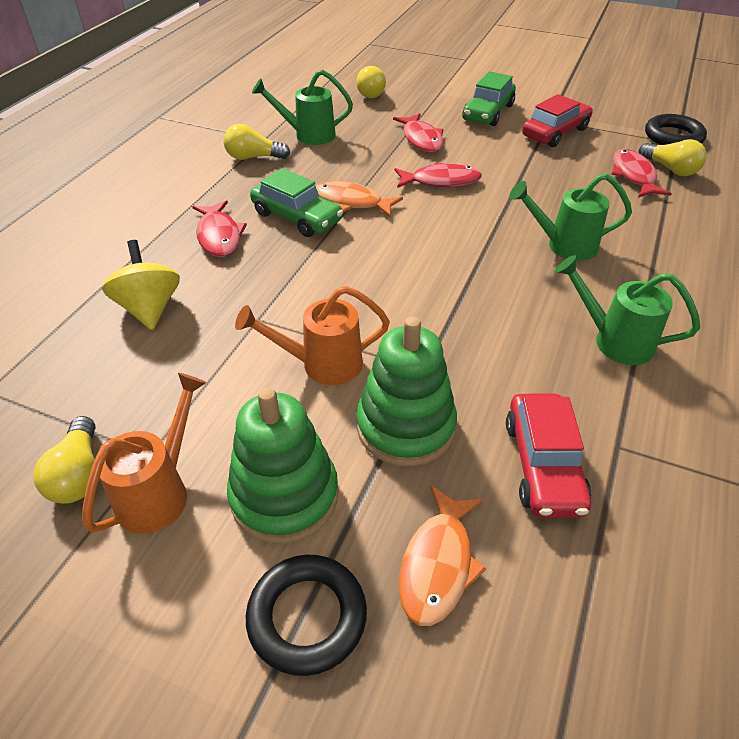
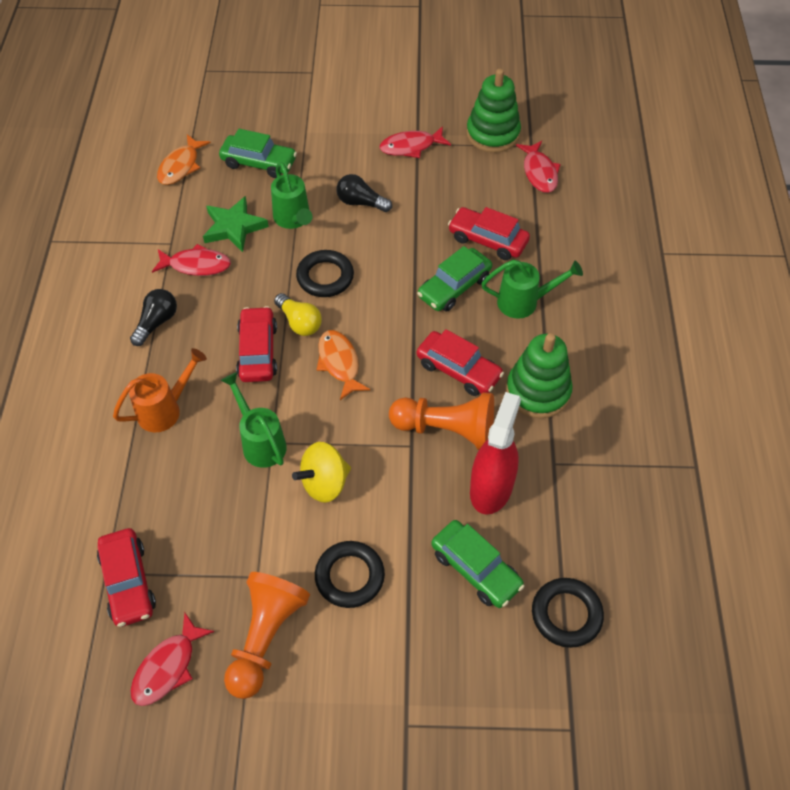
black light bulb: none = 0 -> [130,289,177,346] [337,174,392,212] = 2
black ring: [246,555,367,676] [645,114,707,145] = 2 -> [296,250,354,297] [315,541,385,608] [532,578,604,648] = 3
green car: [250,168,343,237] [463,71,516,126] = 2 -> [219,129,297,178] [417,246,492,312] [431,520,525,608] = 3
green star: none = 0 -> [203,196,269,252] = 1
orange pawn: none = 0 -> [224,572,310,699] [389,392,494,450] = 2
orange watering can: [82,373,207,534] [235,286,390,385] = 2 -> [113,348,207,432] = 1
red car: [506,394,592,518] [522,94,593,147] = 2 -> [97,528,156,627] [236,306,277,382] [417,329,504,396] [448,207,530,260] = 4
red spray bottle: none = 0 -> [470,392,521,515] = 1
yellow light bulb: [33,416,96,504] [223,124,290,160] [356,66,386,98] [639,139,707,176] = 4 -> [274,293,322,336] = 1

